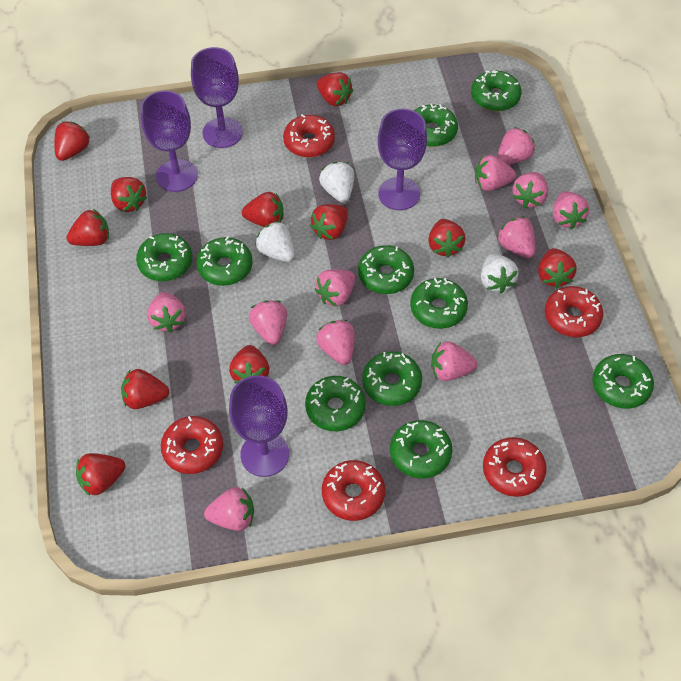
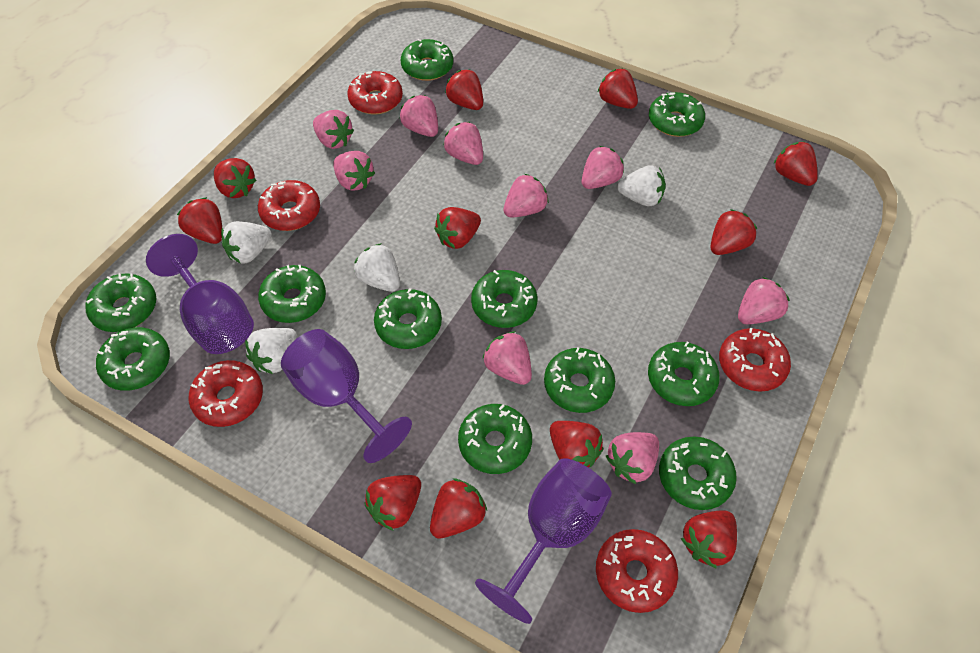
green donut: [136,233,192,281] [196,236,253,286] [305,376,366,431] [358,245,414,294] [362,351,422,406] [390,420,452,478] [410,278,468,329] [414,103,458,147] [471,70,522,111] [592,354,654,409] = 10 -> [86,273,156,332] [96,327,170,391] [258,265,326,323] [374,288,442,349] [401,39,453,81] [458,404,532,474] [471,270,537,328] [544,347,615,413] [648,341,720,406] [649,92,705,137] [659,436,737,510] = 11
pink strawberry: [147,292,186,333] [204,487,254,531] [249,300,287,345] [315,269,355,306] [316,320,355,365] [431,341,478,381] [475,155,516,191] [497,127,535,165] [497,216,535,258] [512,172,548,208] [553,191,589,230] = 11 -> [313,110,354,149] [333,151,375,191] [400,95,438,137] [443,122,483,165] [482,331,532,385] [503,174,549,218] [582,146,624,189] [606,432,659,484] [738,277,790,324] = 9
purple goblet: [141,90,198,192] [191,47,243,148] [229,375,289,477] [378,109,427,210] = 4 -> [146,234,254,354] [281,329,412,463] [475,458,612,624] = 3
white strawberry: [255,221,295,262] [319,162,354,203] [481,254,519,293] = 3 -> [221,221,272,263] [245,328,297,374] [354,243,400,292] [617,165,666,206] = 4

